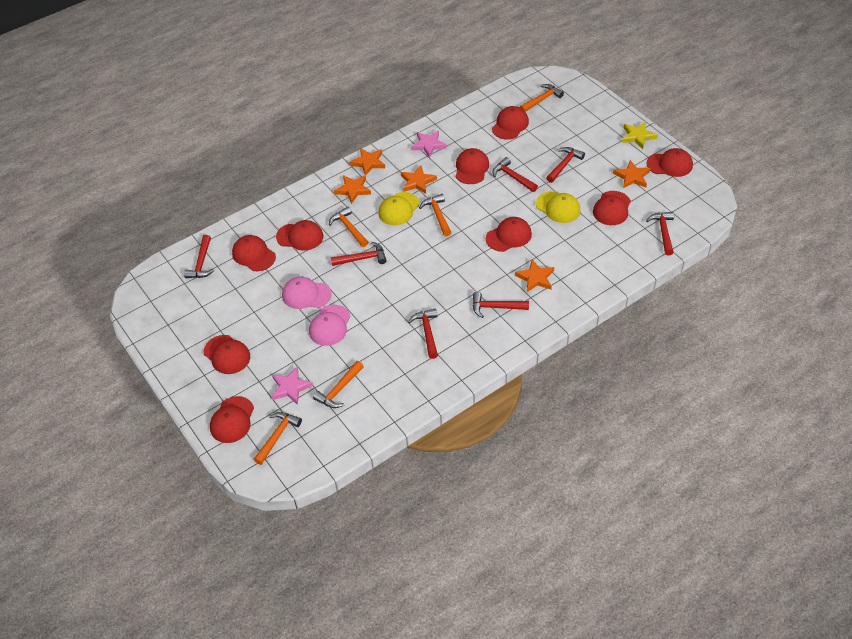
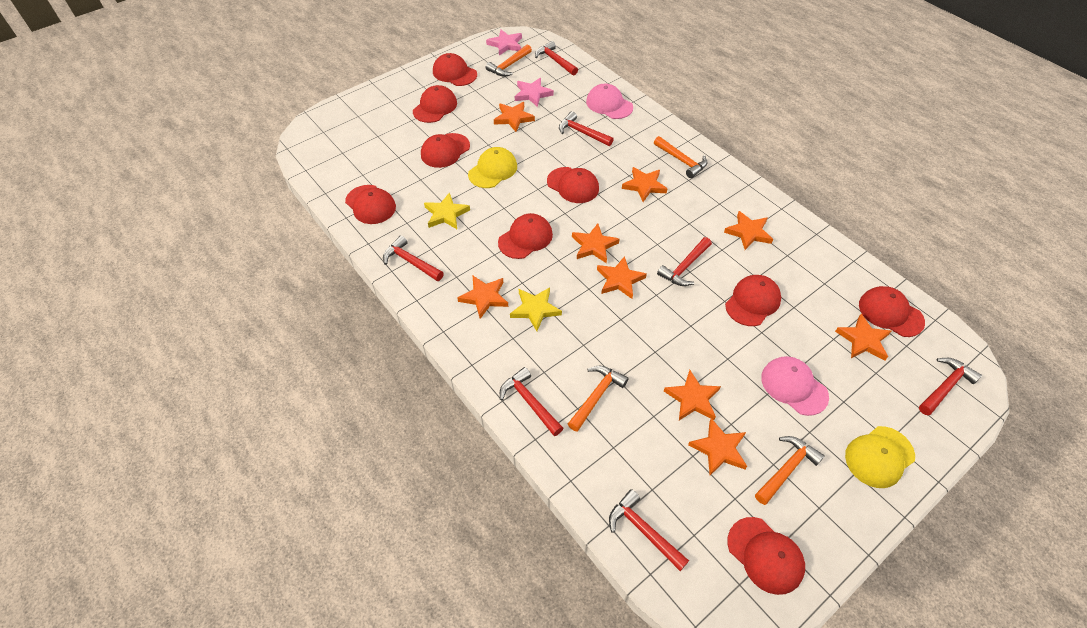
orange hammer: [254,412,302,465] [313,361,364,408] [329,207,368,247] [419,194,451,236] [520,84,564,112] = 5 -> [486,44,532,77] [568,366,629,431] [654,136,707,178] [755,436,825,505] = 4
orange star: [334,175,371,204] [349,148,385,175] [401,165,437,194] [515,259,554,292] [613,160,651,188] = 5 -> [457,275,508,319] [494,102,535,132] [572,224,620,263] [597,256,647,299] [622,167,667,202] [664,370,721,420] [688,418,747,475] [724,211,773,250] [835,314,891,360] = 9
yellow star: [622,121,658,149] = 1 -> [424,192,470,229] [510,287,562,331] = 2

